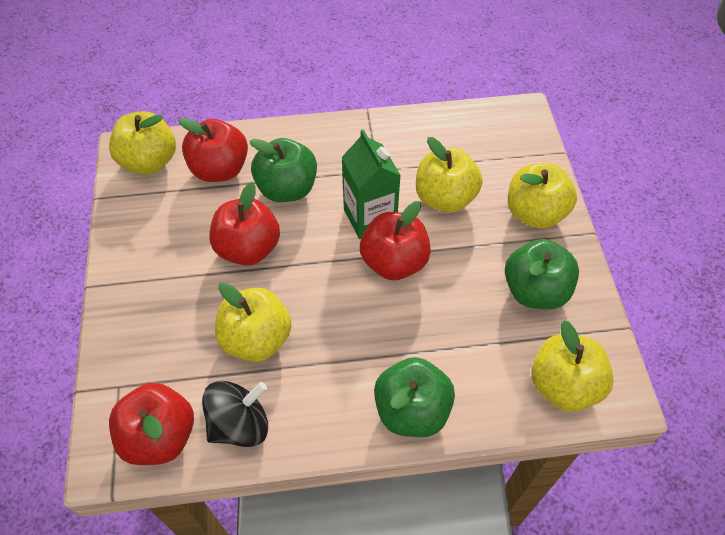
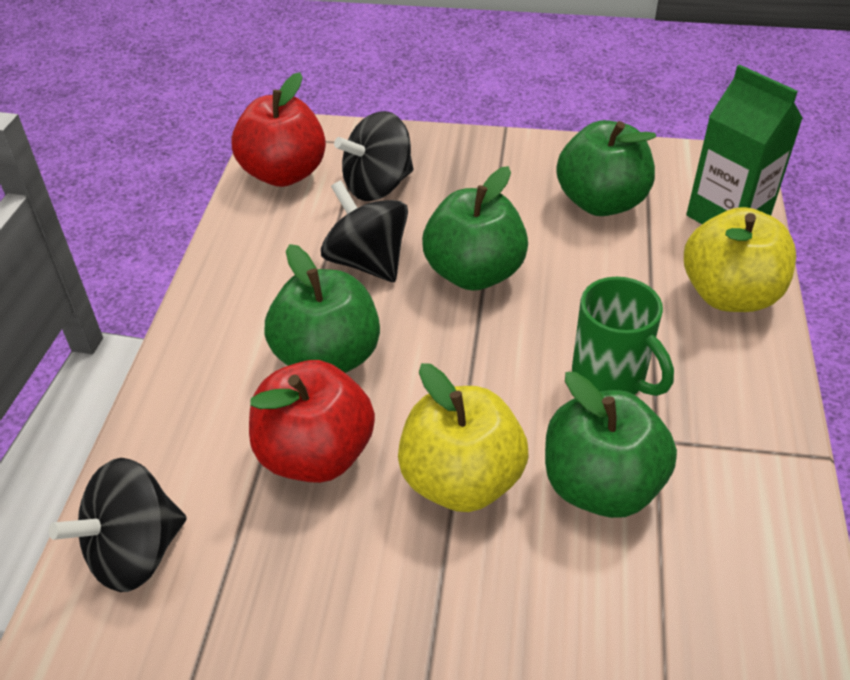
black spinning top: [202,381,268,447] = 1 -> [49,458,187,592] [321,180,408,282] [334,111,413,201] = 3
green apple: [250,138,317,202] [374,357,455,437] [505,239,579,309] = 3 -> [264,244,380,373] [422,166,528,291] [545,372,677,518] [556,120,656,216] = 4
green mug: none = 0 -> [572,277,674,396] = 1
red apple: [109,383,194,465] [178,118,248,182] [209,182,280,266] [360,201,431,280] = 4 -> [231,72,326,187] [249,360,375,483] = 2
yellow apple: [109,111,176,174] [215,282,292,362] [416,137,482,213] [508,163,577,229] [531,320,614,412] = 5 -> [398,363,529,512] [684,207,796,312] = 2

